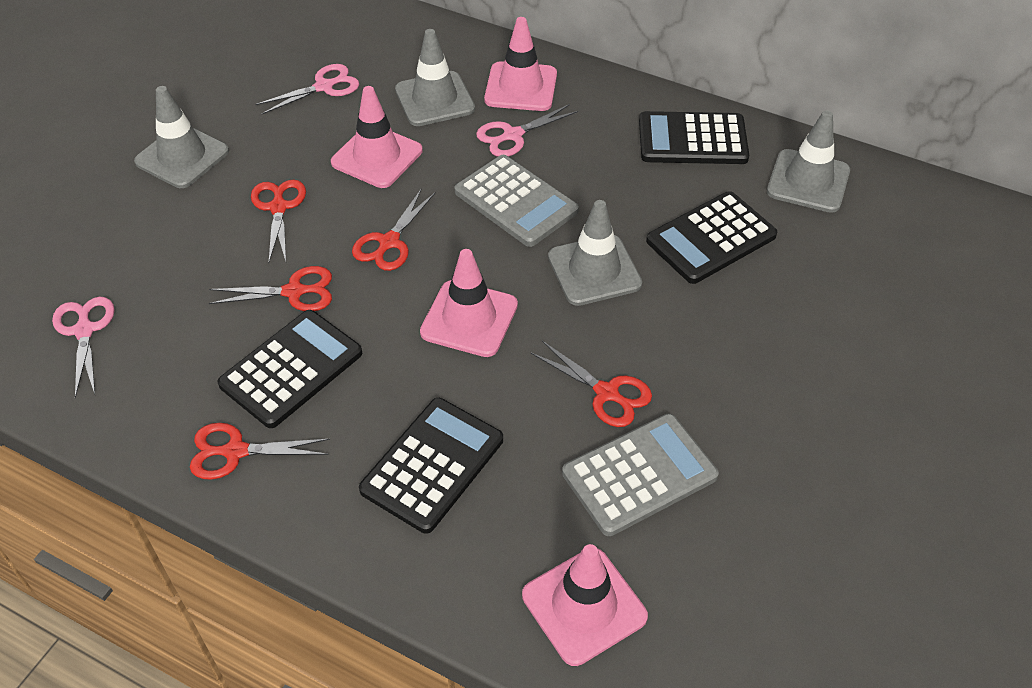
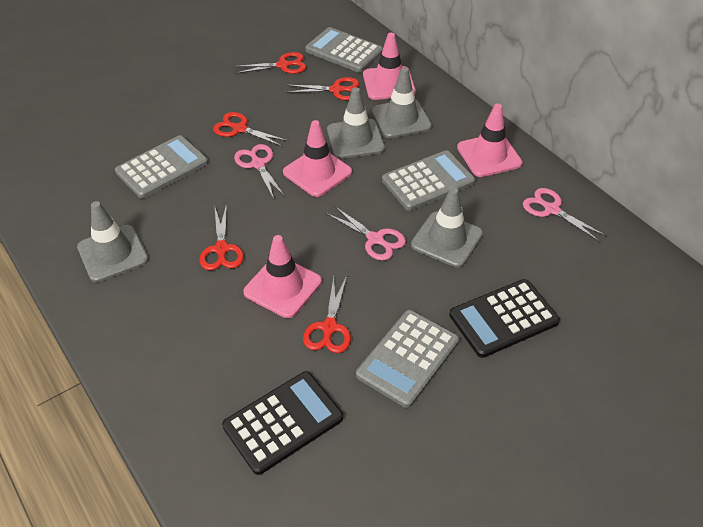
black calculator: [218,310,362,428] [359,398,503,534] [639,111,749,164] [646,191,777,284] = 4 -> [222,371,343,475] [449,279,560,358] = 2
grey calculator: [454,155,579,247] [562,414,719,536] = 2 -> [115,135,208,199] [305,27,383,73] [356,310,459,408] [382,150,475,211] = 4

